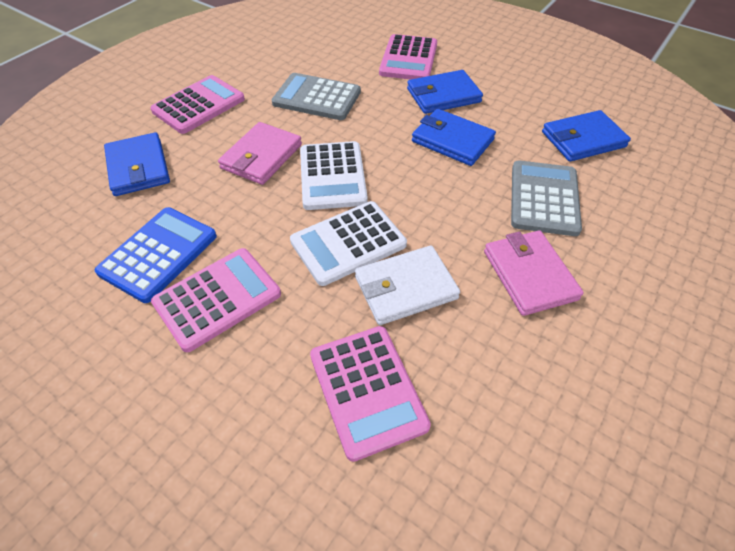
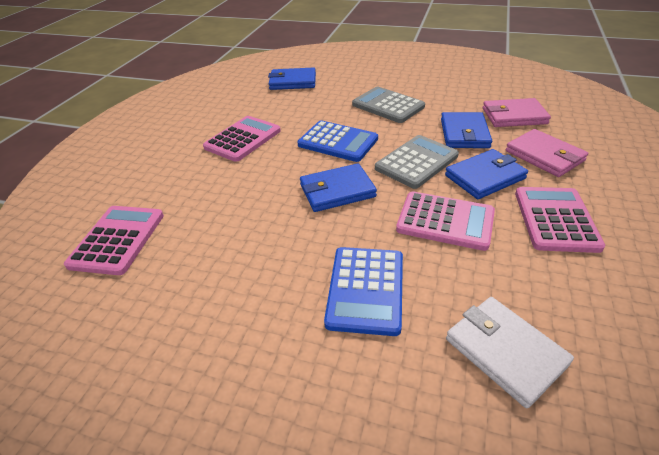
blue calculator: [95,207,217,303] = 1 -> [297,121,378,162] [324,247,403,336] = 2
white calculator: [290,201,407,286] [300,141,368,210] = 2 -> none = 0

